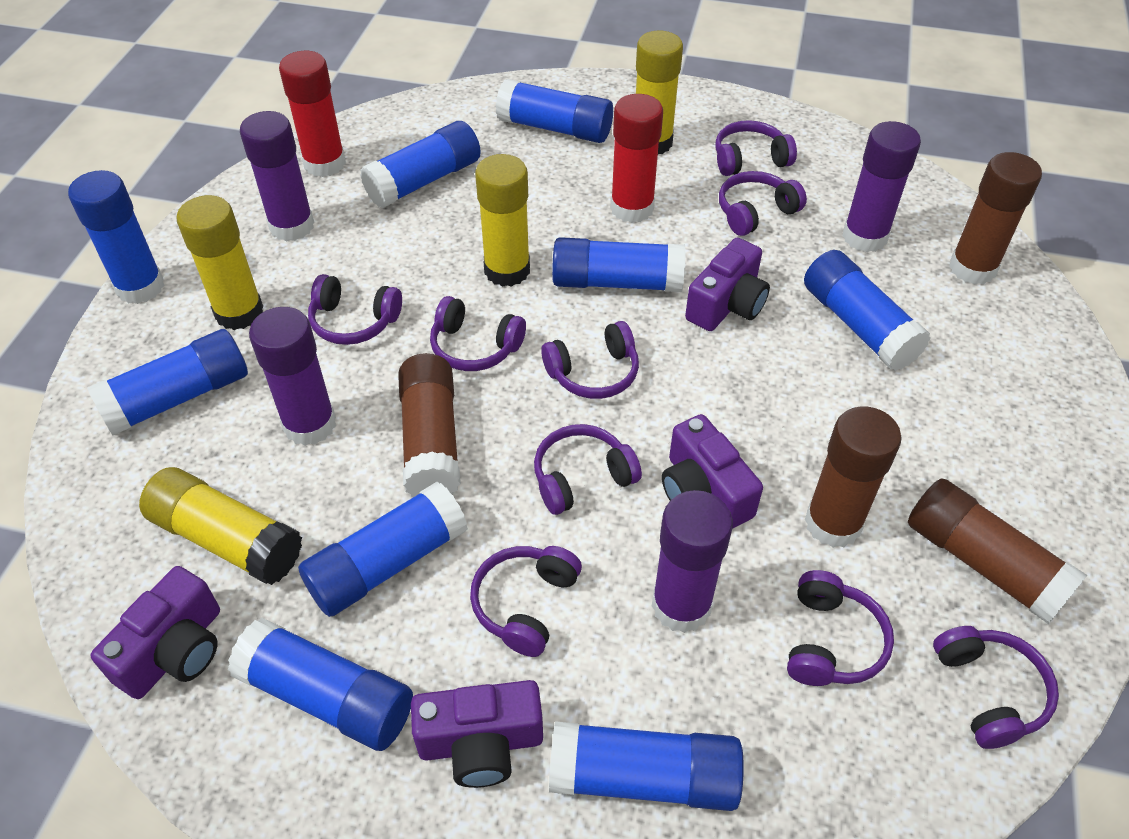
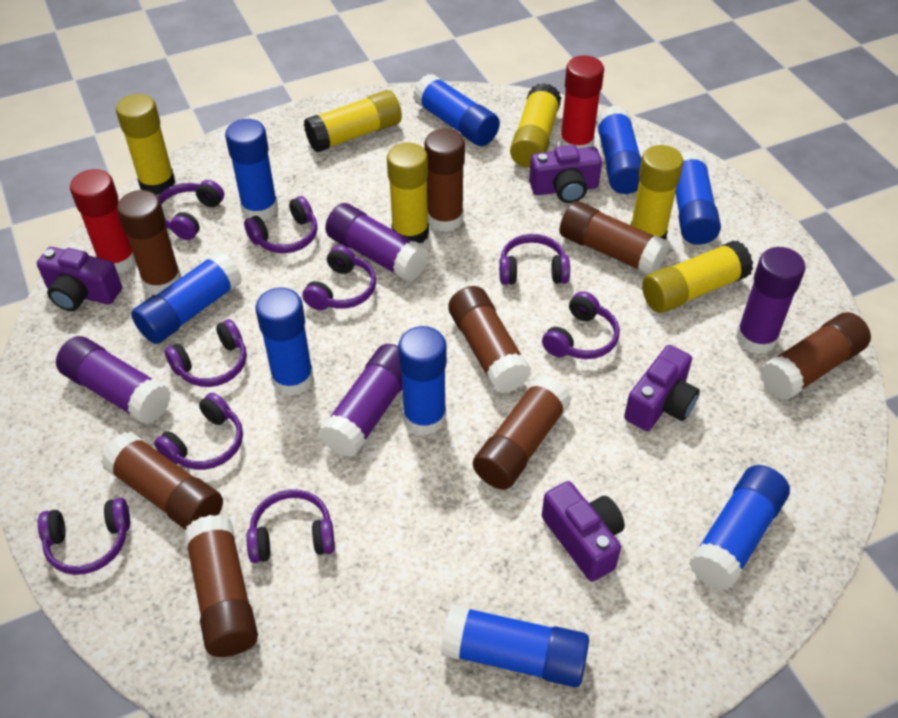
brown glue stick: [398,353,461,497] [805,406,902,548] [908,478,1087,624] [949,152,1042,285] = 4 -> [101,432,223,530] [117,190,181,295] [184,515,258,657] [424,129,465,232] [448,286,531,394] [473,375,572,490] [559,201,669,275] [760,312,871,400] = 8
yellow glue stick: [139,467,302,585] [177,195,263,330] [475,154,530,287] [636,31,683,154] = 4 -> [116,94,176,195] [304,90,402,153] [387,143,429,243] [510,83,561,168] [631,145,684,240] [642,241,753,313] = 6

